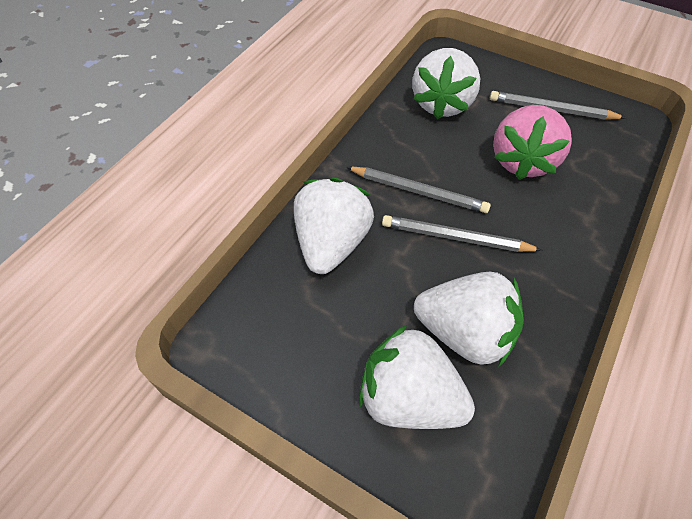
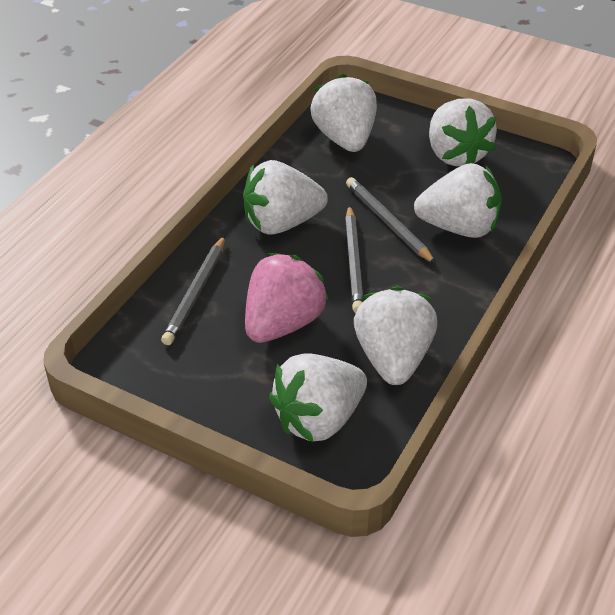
white strawberry: [294,178,374,274] [359,325,475,429] [412,48,480,119] [414,272,524,367] = 4 -> [243,160,328,235] [269,353,367,443] [310,74,377,152] [354,286,437,385] [414,163,502,238] [429,99,497,166] = 6

